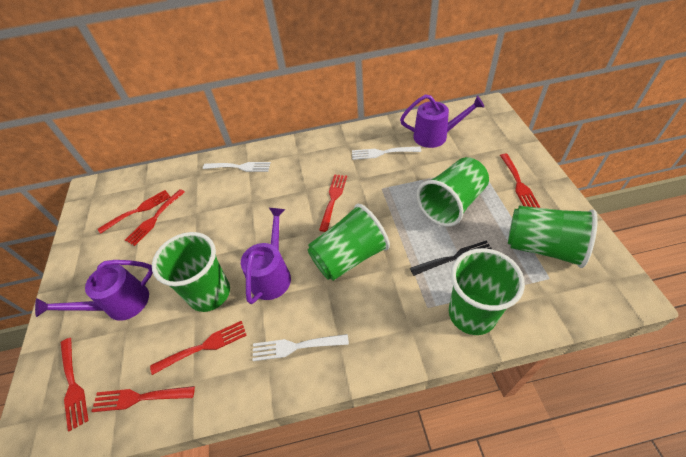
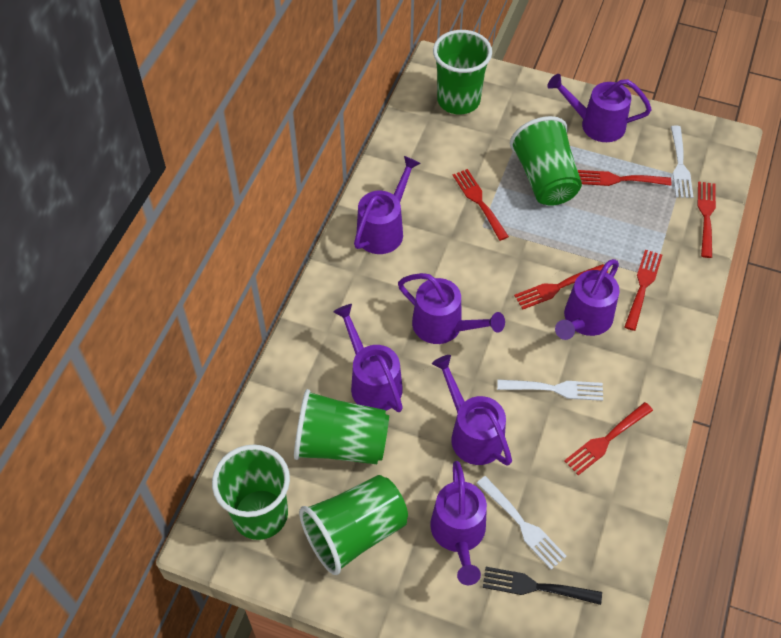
purple watering can: [35,260,153,321] [241,208,291,304] [400,94,484,148] = 3 -> [334,304,403,412] [354,156,421,254] [398,273,505,344] [430,461,487,585] [432,355,512,465] [547,74,652,142] [555,259,620,340] = 7
red fork: [61,338,89,431] [91,386,195,412] [98,190,170,234] [125,189,185,246] [150,321,247,375] [319,174,347,232] [500,154,541,208] = 7 -> [453,169,509,241] [514,264,608,309] [564,402,653,475] [578,170,671,186] [624,250,662,331] [698,182,716,258] = 6

